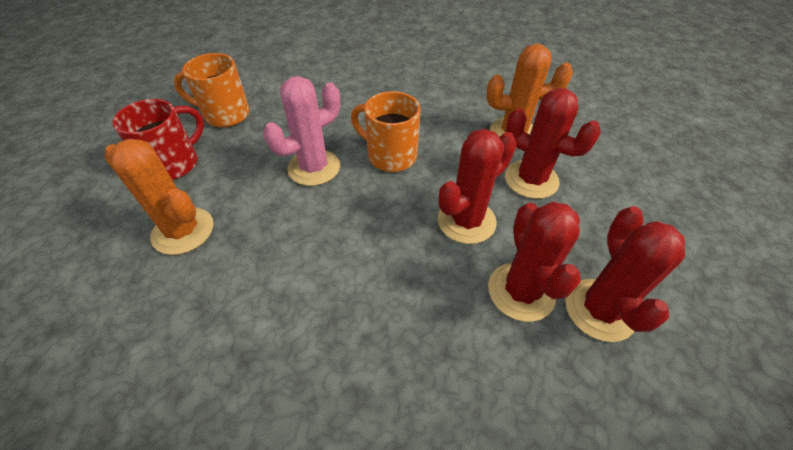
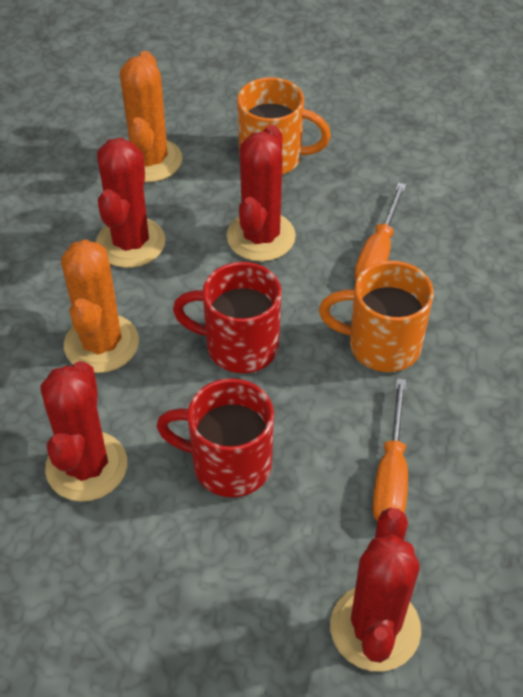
orange screwdriver: none = 0 -> [354,183,406,281] [373,378,408,522] = 2
pink cactus: [263,76,340,186] = 1 -> none = 0
red mug: [112,99,204,180] = 1 -> [156,378,274,497] [173,262,281,373] = 2

